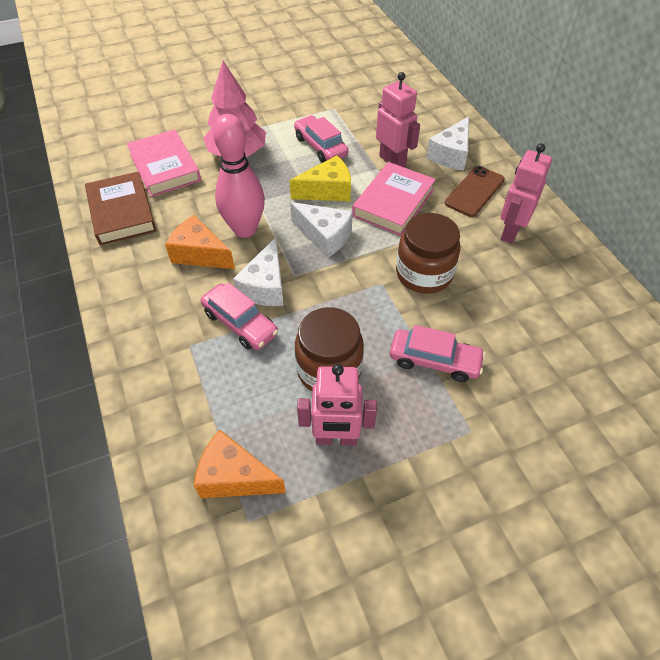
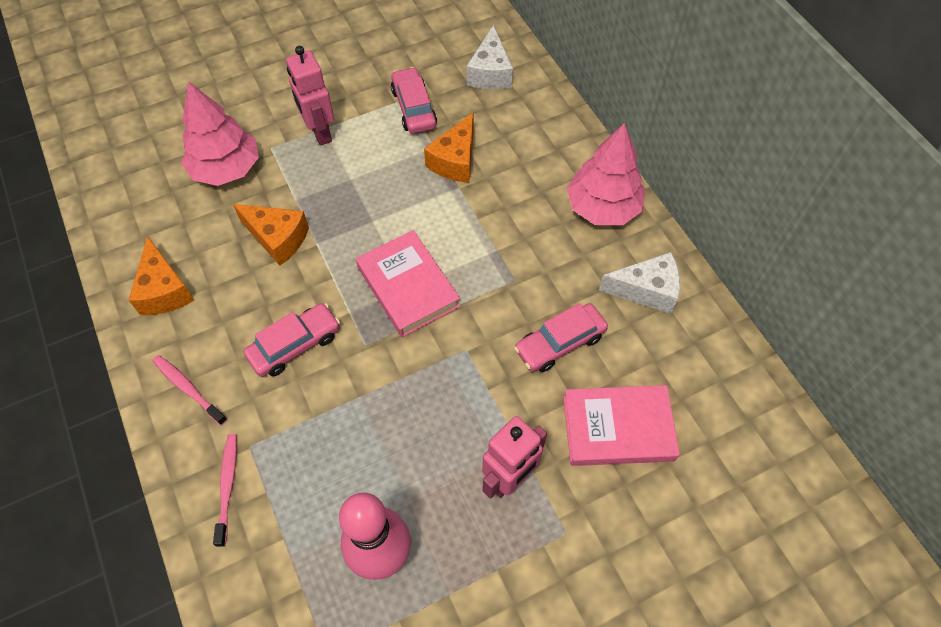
brown book: [85,171,156,246] = 1 -> none = 0
brown jar: [295,307,364,391] [396,213,460,294] = 2 -> none = 0
brown phone: [445,166,505,217] = 1 -> none = 0
orange cheese: [165,215,235,269] [194,430,286,498] = 2 -> [128,236,194,315] [233,204,309,266] [424,112,474,183] = 3
pink robot: [297,364,377,446] [376,72,420,167] [500,143,552,244] = 3 -> [286,46,334,146] [482,416,547,499] = 2
pink toothbrush: none = 0 -> [152,355,227,425] [213,434,237,547] = 2
pink tree: [203,61,266,157] = 1 -> [181,81,259,186] [567,123,645,225] = 2
white cheese: [233,237,284,306] [290,202,353,258] [426,116,469,171] = 3 -> [467,25,513,90] [599,252,680,314] = 2
yellow cheese: [290,155,351,201] = 1 -> none = 0

